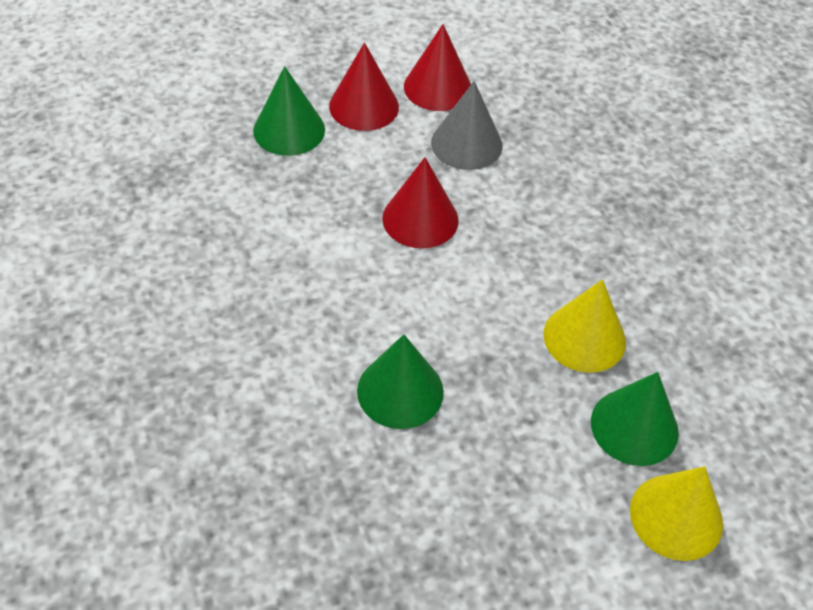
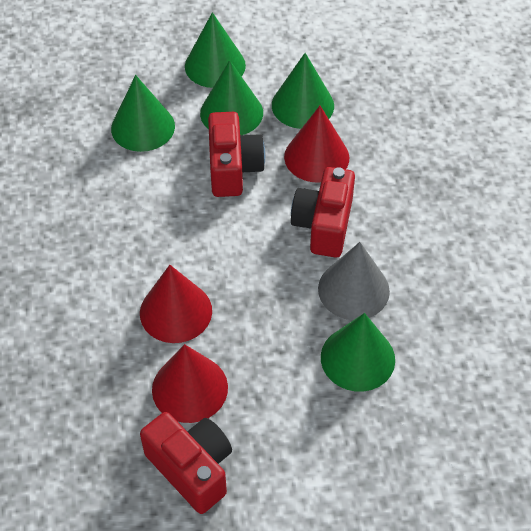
green cone: [253,66,325,156] [357,334,444,429] [591,372,679,466] = 3 -> [111,75,175,152] [185,12,246,88] [200,60,263,135] [272,53,334,129] [321,313,395,392] = 5
red camera: none = 0 -> [140,412,232,514] [208,112,265,197] [291,167,355,258] = 3
yellow cone: [543,279,626,373] [630,466,723,561] = 2 -> none = 0

